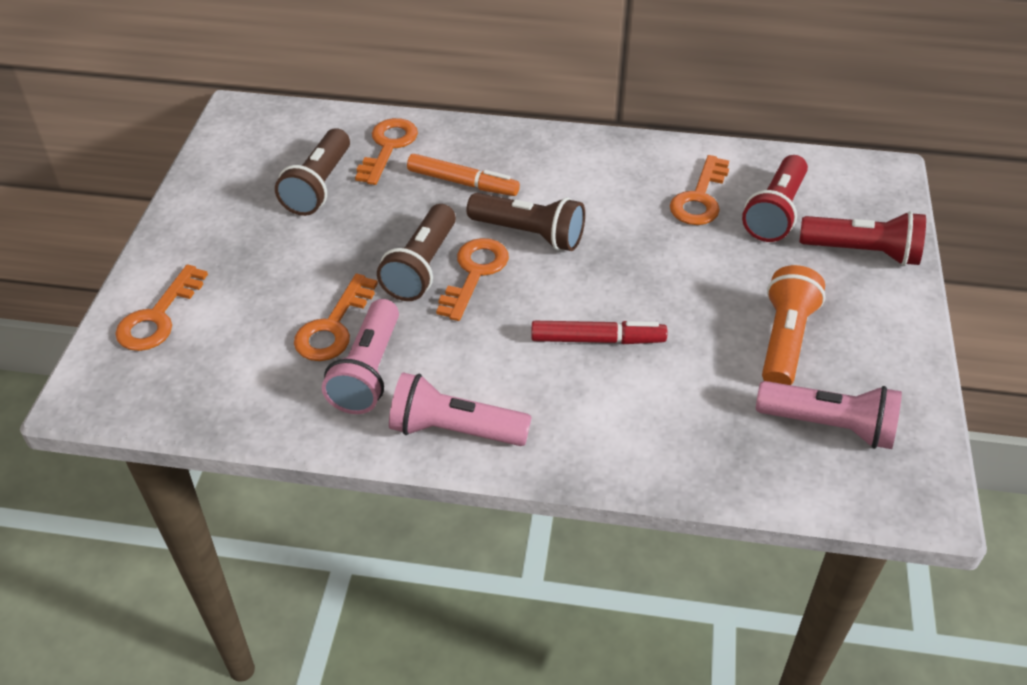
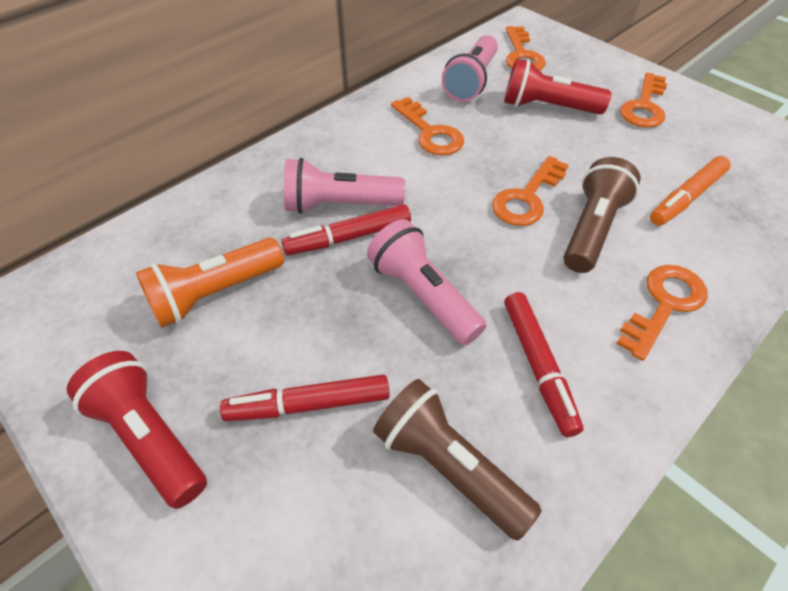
brown flashlight: [275,128,350,216] [377,204,456,301] [467,193,585,251] = 3 -> [373,379,542,541] [563,157,640,273] = 2
red marker: [531,321,667,344] = 1 -> [220,374,390,421] [281,204,411,255] [504,292,584,437] = 3

